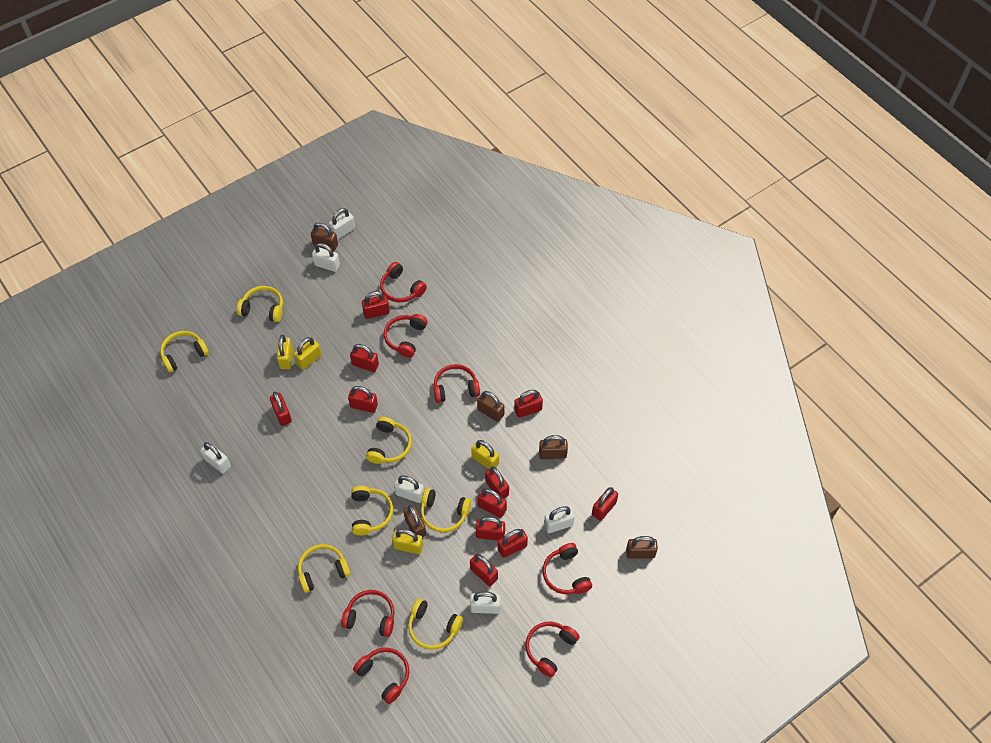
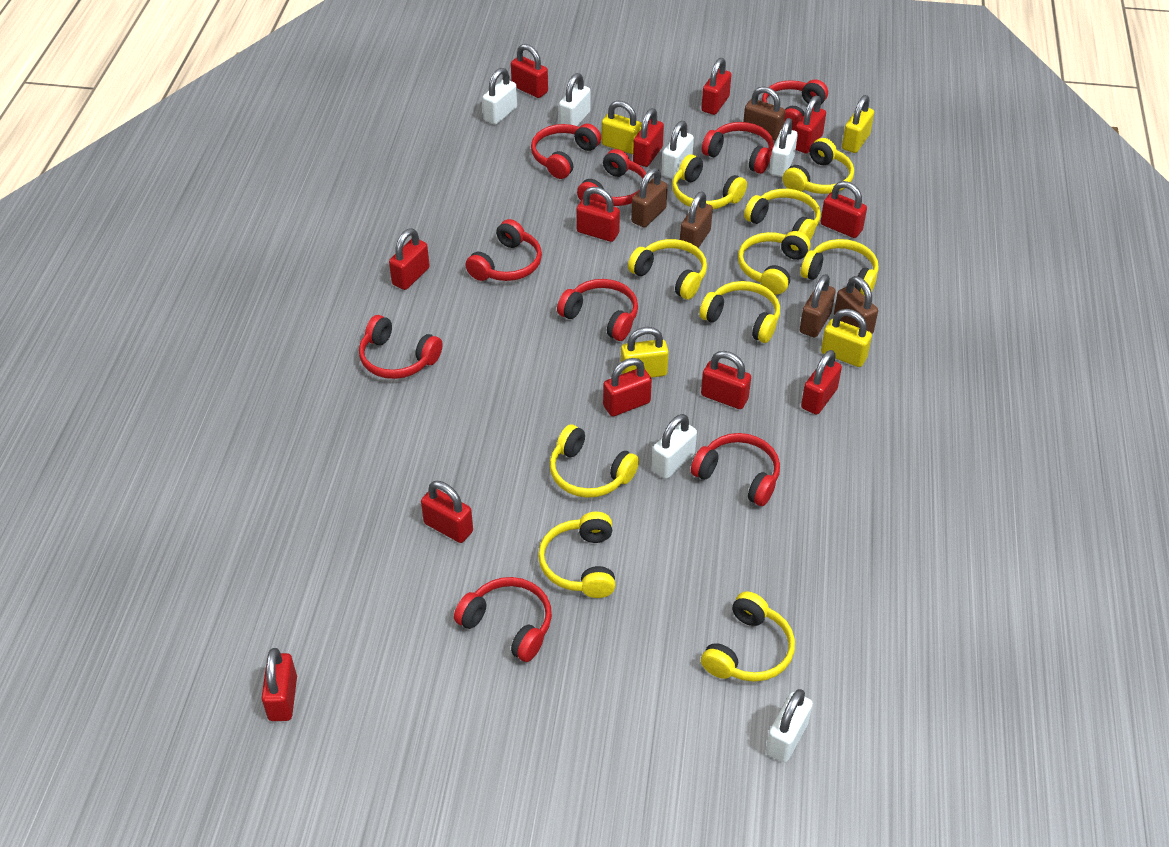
red headphones: [341,590,394,637] [353,648,409,704] [380,262,427,302] [384,314,427,358] [434,364,480,403] [525,622,580,677] [542,543,592,594] = 7 -> [359,315,443,379] [454,577,552,662] [465,219,542,281] [531,124,601,179] [557,279,638,341] [577,149,646,206] [691,433,780,506] [702,122,774,174] [762,79,828,131] = 9
red padlock: [270,392,292,426] [348,386,378,413] [350,344,379,372] [362,291,390,319] [470,553,498,586] [476,517,505,540] [478,488,507,518] [485,466,509,499] [498,529,528,558] [514,390,543,418] [592,487,618,521] = 11 -> [262,648,297,721] [389,228,430,290] [421,481,473,543] [511,44,548,98] [576,187,620,242] [603,358,652,416] [633,108,664,167] [701,58,731,115] [701,351,751,409] [795,96,826,153] [801,350,842,415] [821,181,867,238] = 12
yellow headphones: [160,331,209,373] [237,286,283,322] [298,544,350,593] [351,486,393,535] [366,417,412,464] [408,599,463,649] [421,488,471,533] = 7 -> [538,512,615,598] [550,424,639,498] [628,239,707,299] [672,154,747,209] [699,281,780,343] [701,591,795,682] [738,231,810,294] [744,189,821,240] [783,138,854,194] [801,239,879,296] = 10

